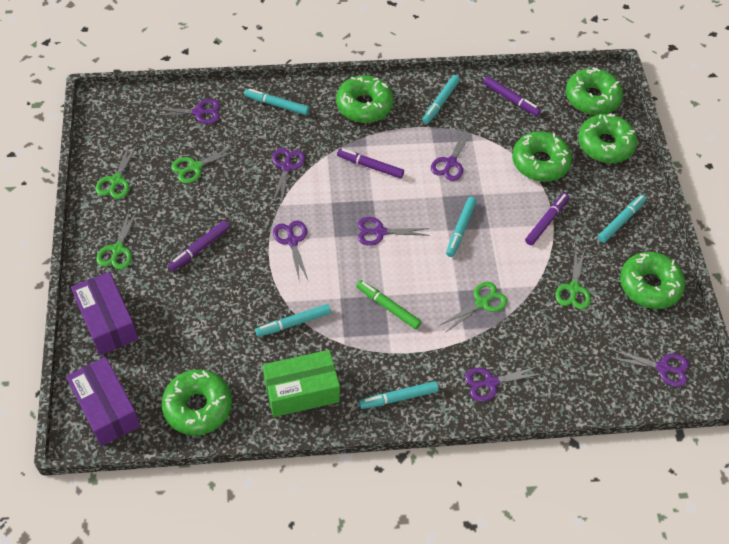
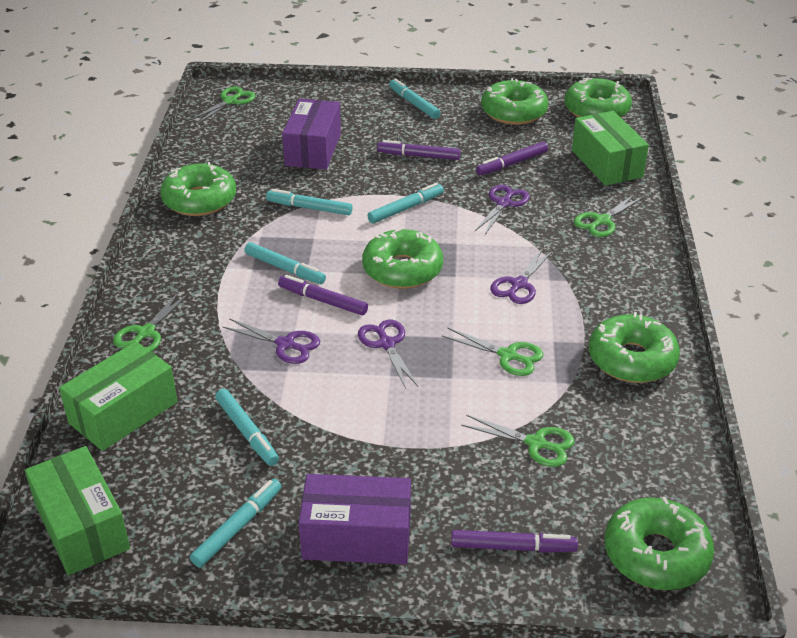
green box: [263,350,340,417] = 1 -> [25,446,130,575] [59,341,178,451] [572,111,649,186] = 3
green marker: [356,280,421,329] = 1 -> none = 0
purple scissors: [152,99,220,124] [272,148,305,205] [273,220,308,283] [358,217,430,246] [431,129,473,181] [465,366,542,402] [610,349,689,387] = 7 -> [223,319,320,364] [358,320,418,388] [475,185,530,235] [490,248,553,304] = 4

